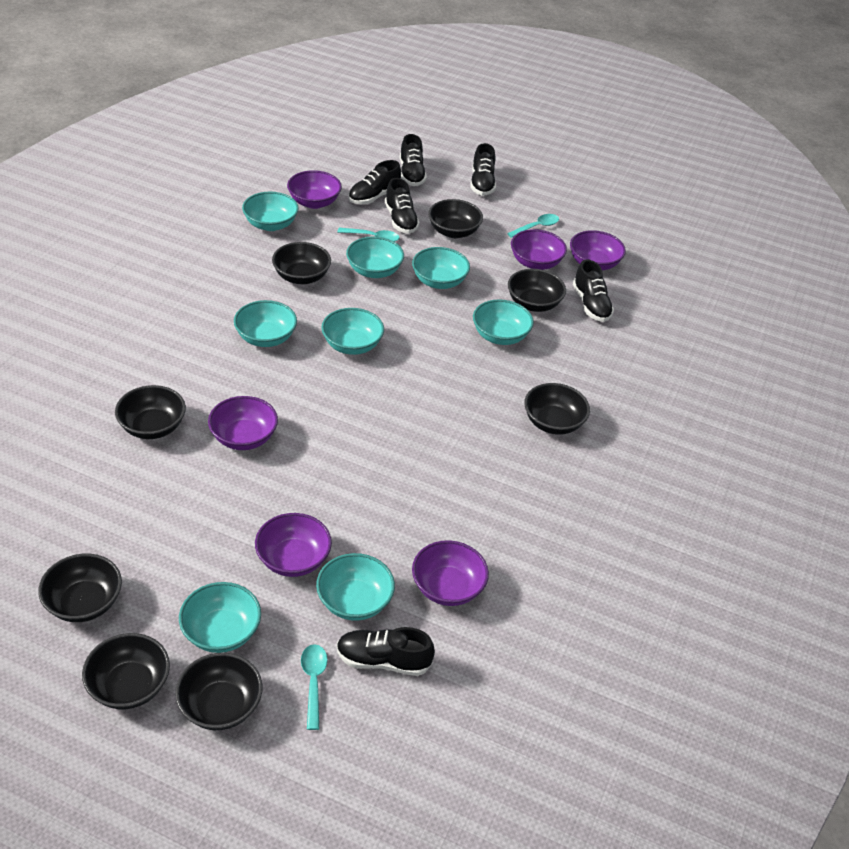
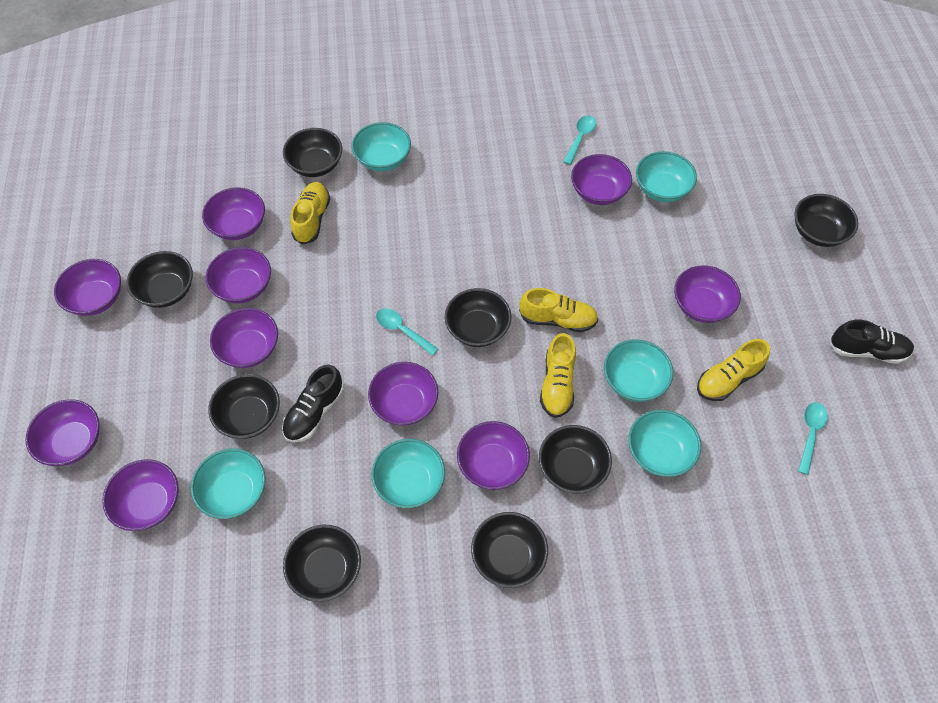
black shoe: [337,627,435,676] [348,160,401,204] [385,178,420,234] [400,134,427,186] [470,143,496,196] [573,259,614,322] = 6 -> [282,364,344,443] [830,320,914,364] = 2
purple bowl: [208,396,278,450] [255,513,332,577] [287,170,342,209] [412,540,489,606] [511,229,567,270] [570,230,626,271] = 6 -> [25,399,100,466] [54,259,121,316] [102,459,179,531] [202,187,265,240] [205,247,271,303] [210,308,278,368] [368,362,438,426] [457,421,530,490] [571,154,632,205] [674,265,741,323] = 10
turquoise bowl: [179,582,261,653] [234,300,297,347] [242,192,299,231] [316,553,395,621] [321,308,384,355] [346,237,404,278] [412,247,470,289] [473,299,534,345] = 8 -> [191,448,266,519] [352,122,411,172] [372,439,445,508] [604,339,673,402] [628,409,701,477] [636,151,697,202] = 6
yellow shoe: none = 0 -> [290,182,330,245] [519,288,598,332] [540,333,576,418] [697,339,770,401] = 4

